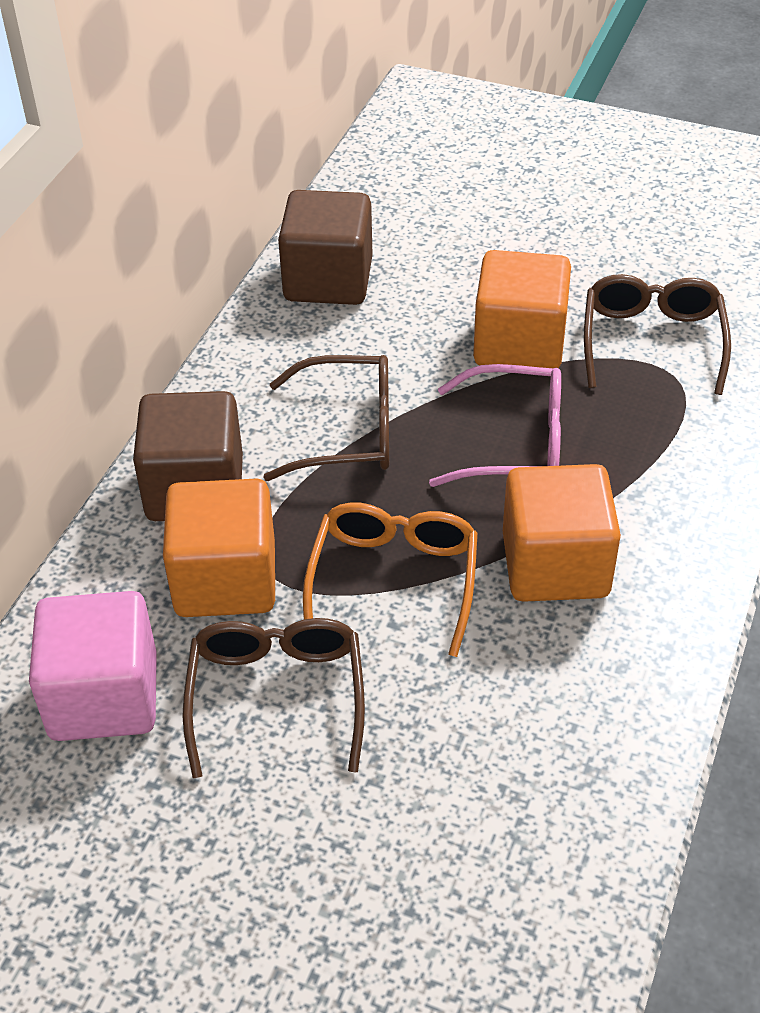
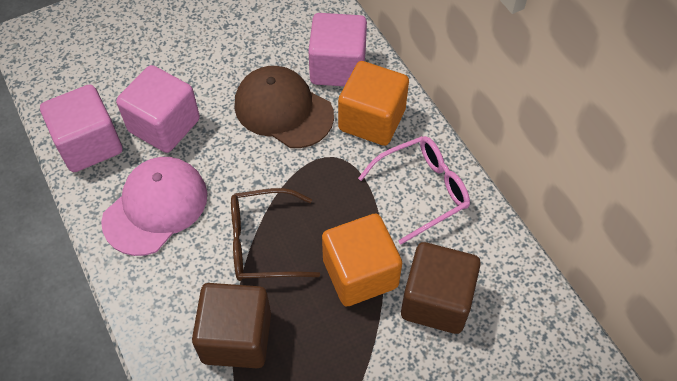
brown cap: none = 0 -> [235,66,334,148] = 1
brown glasses: [183,618,365,778] [264,355,389,481] [584,274,731,395] = 3 -> [231,188,320,281] = 1
orange cube: [163,479,275,617] [473,250,571,368] [503,464,621,602] = 3 -> [322,214,402,307] [338,61,409,146] = 2
orange glasses: [303,502,478,657] = 1 -> none = 0
pink cap: none = 0 -> [101,157,207,256] = 1
pink cube: [29,591,157,741] = 1 -> [40,84,122,172] [116,65,200,153] [308,13,367,86] = 3

